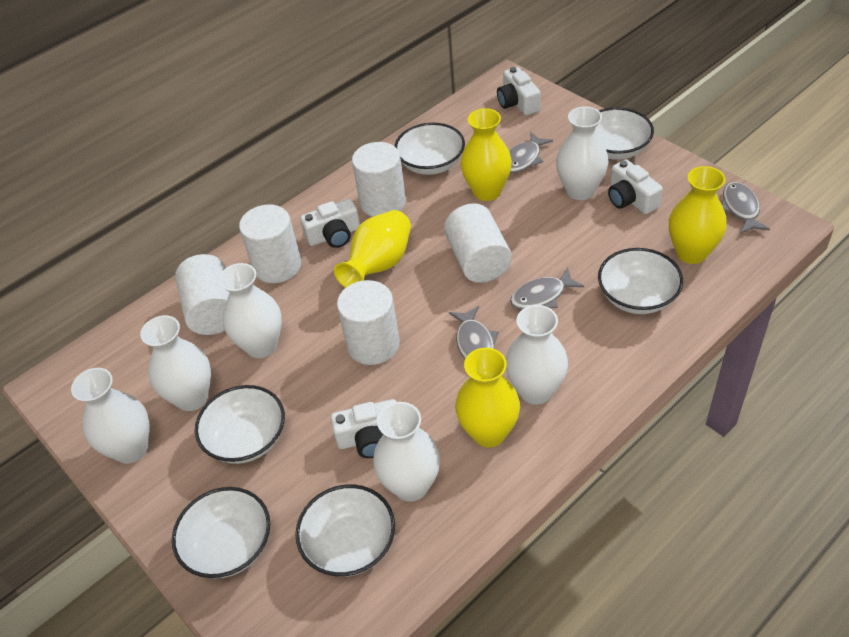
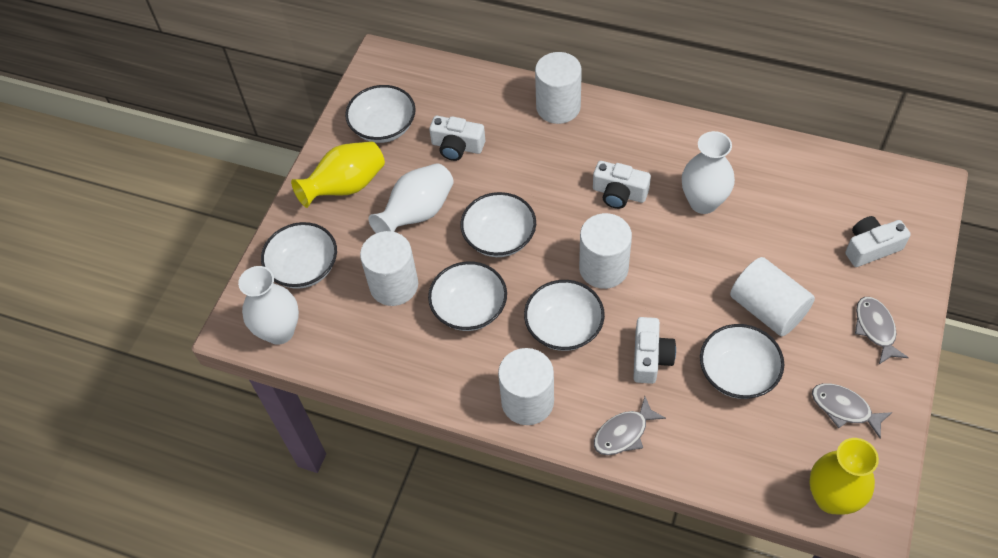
grey fish: [449,306,498,359] [509,132,553,173] [510,267,584,310] [722,182,770,234] = 4 -> [594,397,666,455] [812,384,892,438] [855,297,909,364] = 3
white vase: [71,368,149,464] [140,315,211,411] [219,263,282,358] [373,402,440,501] [506,305,568,405] [556,106,608,200] = 6 -> [238,266,299,345] [368,163,454,233] [682,131,735,214] = 3
yellow vase: [334,210,411,288] [455,348,520,447] [460,108,512,201] [669,166,727,264] = 4 -> [291,141,385,208] [809,438,879,515] = 2

